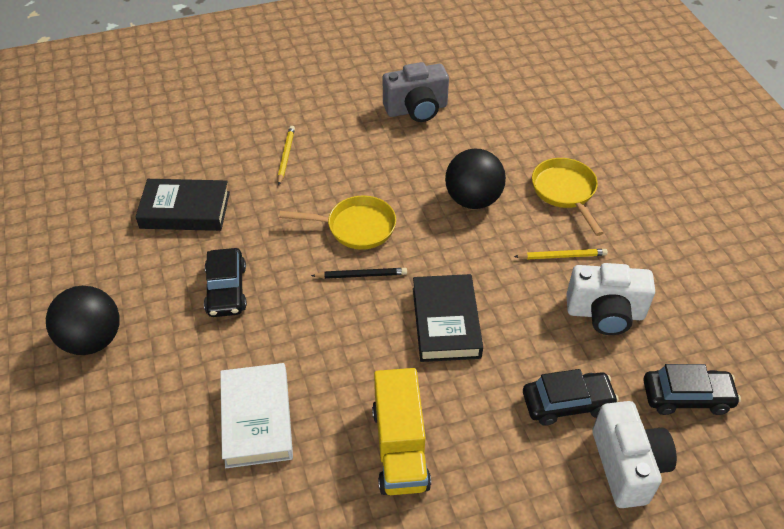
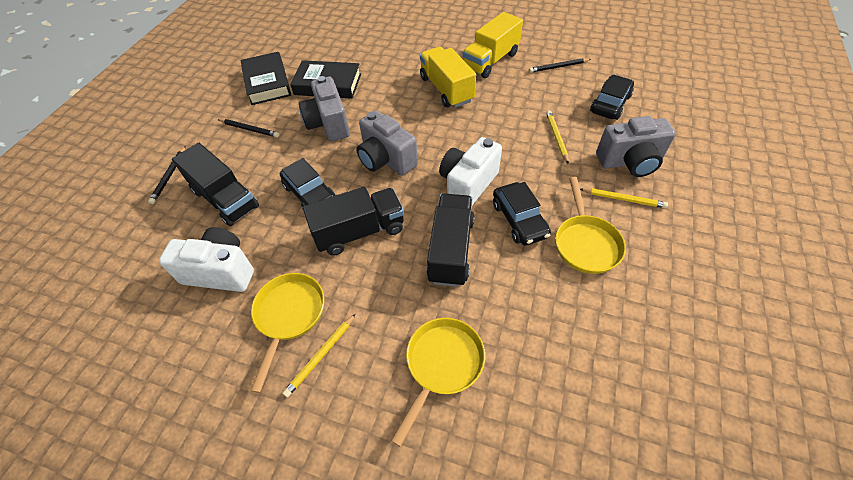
black ball: [46,286,120,355] [445,149,506,209] = 2 -> none = 0
black pencil: [311,268,407,279] = 1 -> [148,146,186,204] [218,119,279,137] [529,58,591,73] = 3
black truck: none = 0 -> [172,143,259,226] [303,187,404,256] [427,194,475,287] = 3
grey camera: [383,62,449,122] = 1 -> [299,76,350,141] [356,111,418,176] [596,116,676,177] = 3
white book: [220,363,293,468] = 1 -> none = 0
yellow pan: [279,196,396,250] [532,158,603,236] = 2 -> [251,273,324,393] [391,318,485,447] [555,177,626,274] = 3
yellow pencil: [278,126,295,185] [514,249,608,260] = 2 -> [283,313,356,398] [546,111,569,164] [580,188,668,208] = 3
yellow truck: [372,368,431,495] = 1 -> [420,47,476,108] [462,12,523,78] = 2

